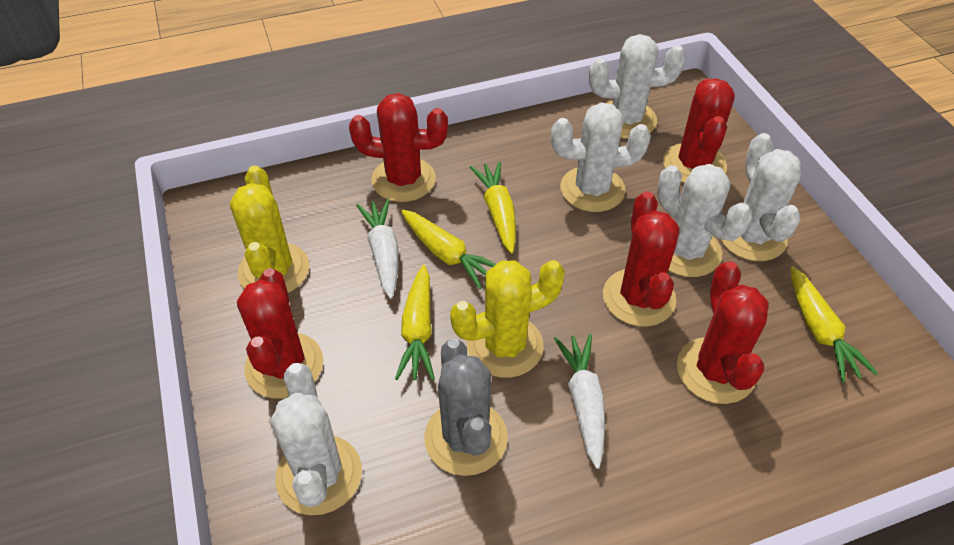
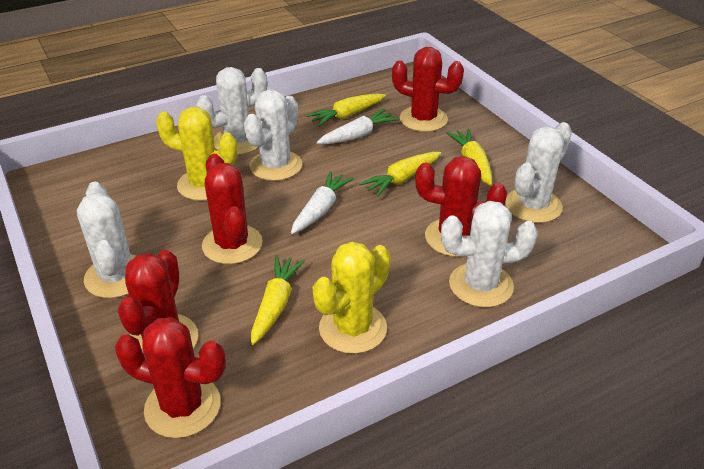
grey cactus: [424,339,508,476] = 1 -> none = 0

